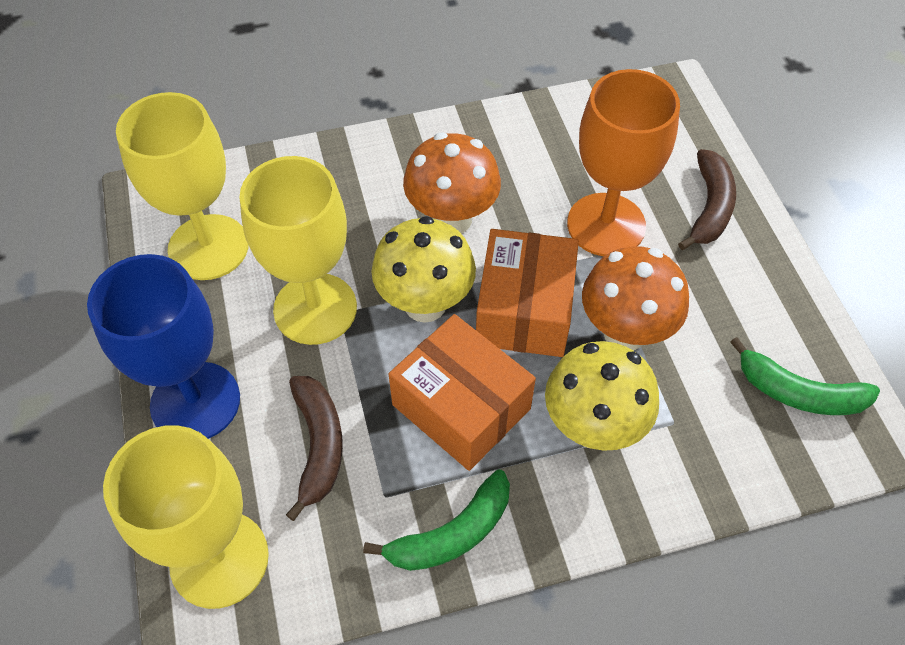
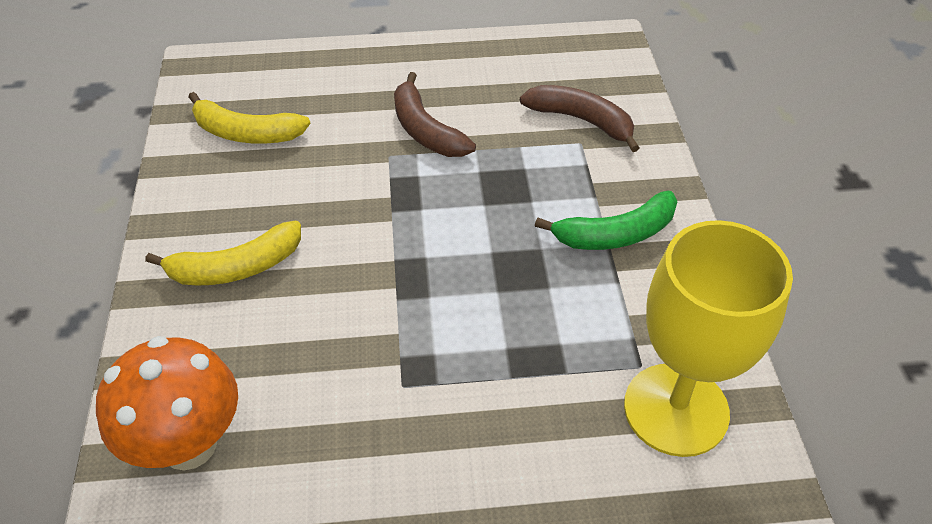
blue goblet: [87,254,240,439] = 1 -> none = 0
green banana: [363,469,510,571] [730,337,880,415] = 2 -> [535,191,678,250] = 1
orange box: [389,314,536,471] [476,229,579,357] = 2 -> none = 0
orange goblet: [567,69,680,256] = 1 -> none = 0
orange mushroom: [403,133,501,233] [582,246,689,351] = 2 -> [96,336,238,470] = 1
yellow banana: none = 0 -> [145,221,301,286] [188,92,311,144] = 2
yellow goblet: [103,425,269,609] [116,92,248,280] [239,156,357,345] = 3 -> [624,220,793,457] = 1
yellow mushroom: [372,216,476,323] [545,341,659,451] = 2 -> none = 0

